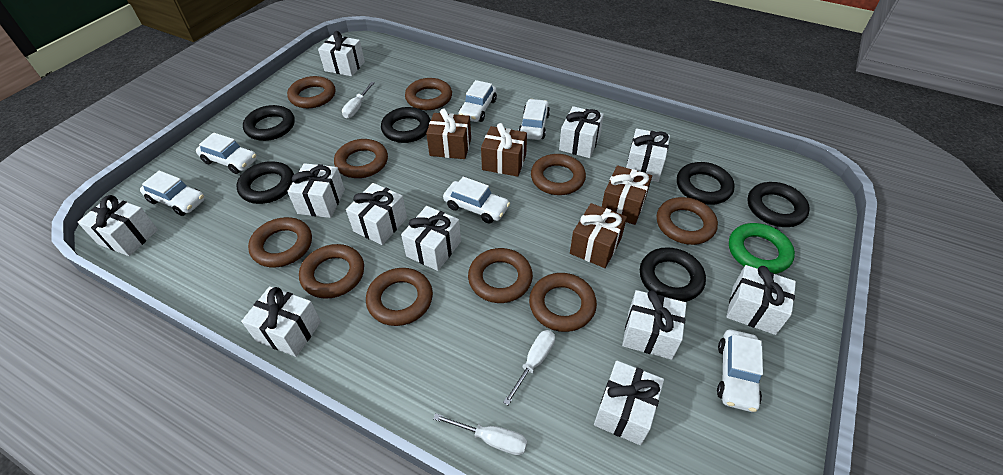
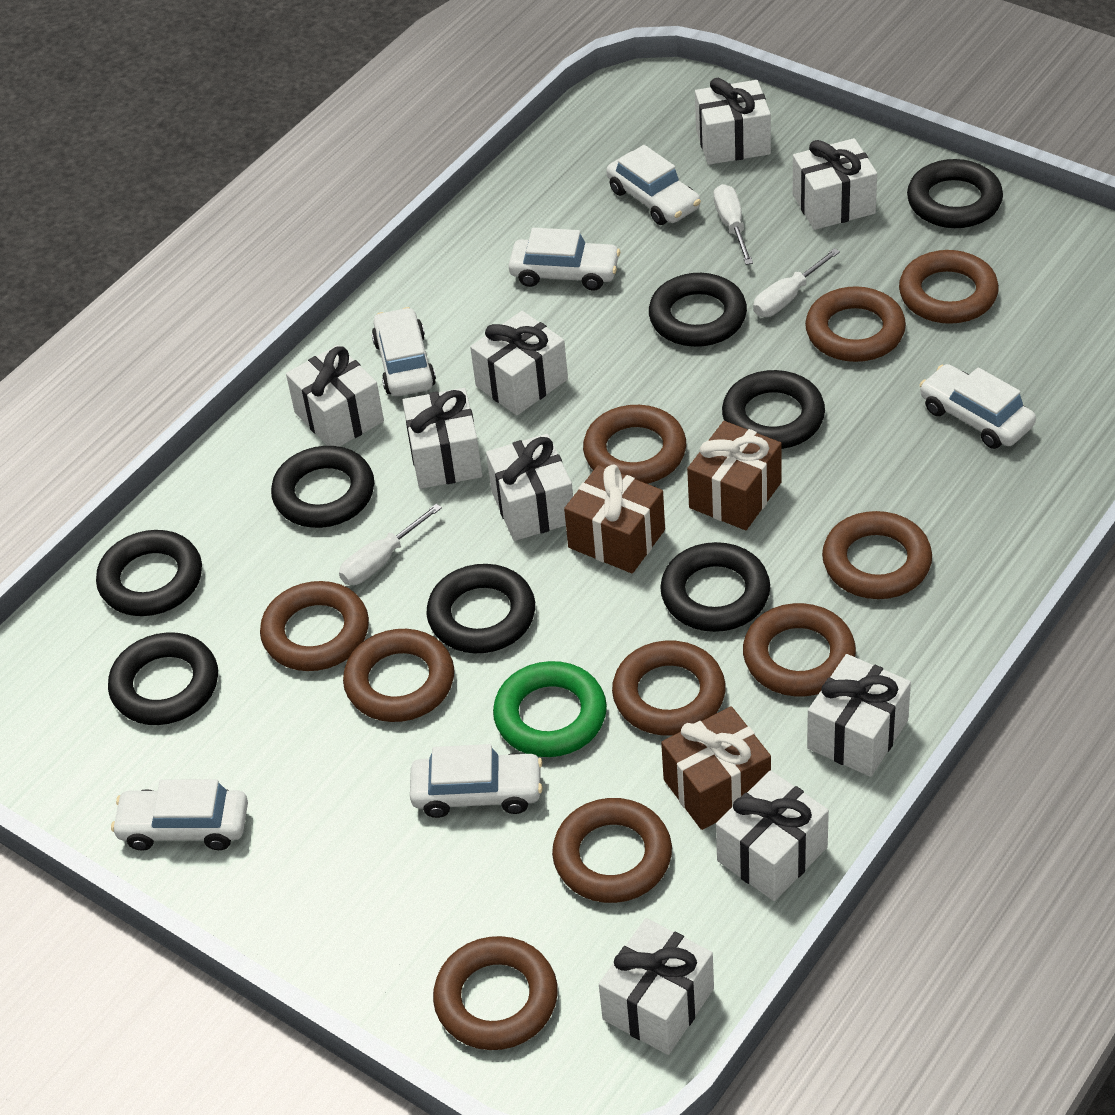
black ring: [236,161,294,204] [243,105,295,141] [381,107,431,143] [640,247,706,302] [677,162,735,205] [747,182,810,227] = 6 -> [96,530,202,616] [108,632,218,725] [271,446,374,528] [426,564,535,653] [649,273,747,347] [660,542,770,632] [722,370,825,449] [907,159,1003,228] = 8
brown gift: [426,109,471,159] [481,123,527,177] [570,203,627,268] [602,165,652,225] = 4 -> [564,465,665,573] [661,706,771,830] [687,421,782,530] = 3
white gift: [77,195,158,256] [241,286,321,357] [287,163,345,218] [318,31,365,76] [346,183,407,245] [401,206,461,271] [559,106,604,158] [594,360,664,445] [622,290,687,360] [626,128,670,182] [726,265,796,335] = 11 -> [286,345,384,447] [402,388,482,489] [470,311,568,415] [486,434,573,541] [599,918,714,1055] [695,78,771,165] [716,770,829,901] [793,138,877,230] [807,654,911,777] = 9

